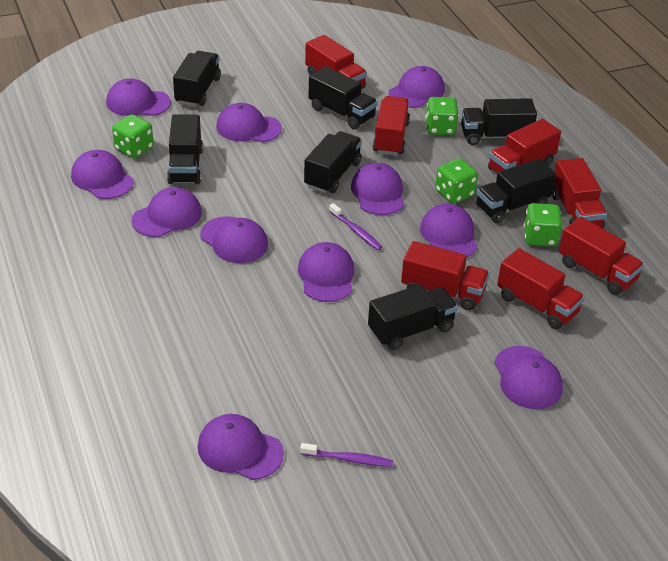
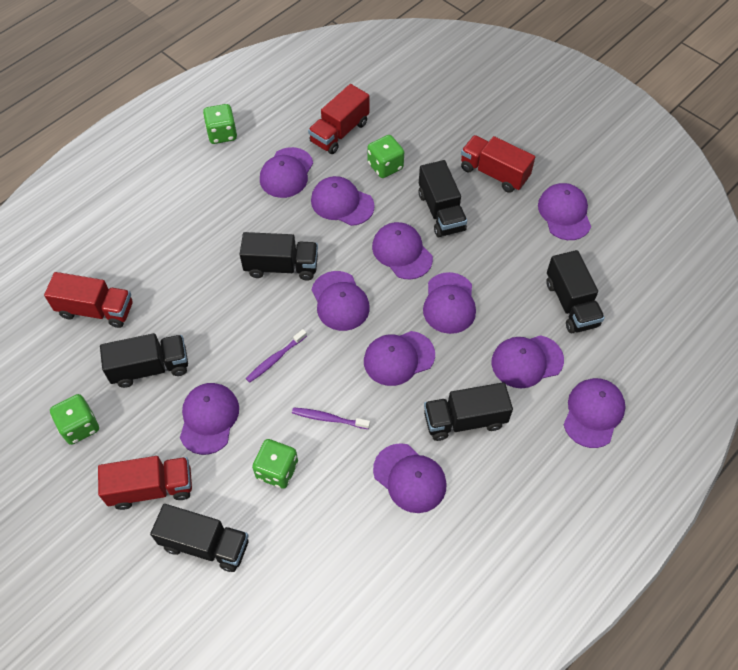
black truck: [167,115,203,184] [173,51,221,106] [304,131,362,193] [308,66,377,129] [368,285,458,350] [461,98,537,145] [476,159,556,223] = 7 -> [100,333,188,388] [150,504,249,572] [240,232,318,281] [419,160,467,237] [424,382,513,441] [546,250,605,333] = 6
red truck: [305,35,367,89] [373,96,410,155] [401,241,489,310] [488,119,561,173] [497,248,585,329] [552,158,607,229] [559,217,644,295] = 7 -> [44,272,133,328] [98,456,192,510] [308,84,369,154] [461,135,535,193] = 4

